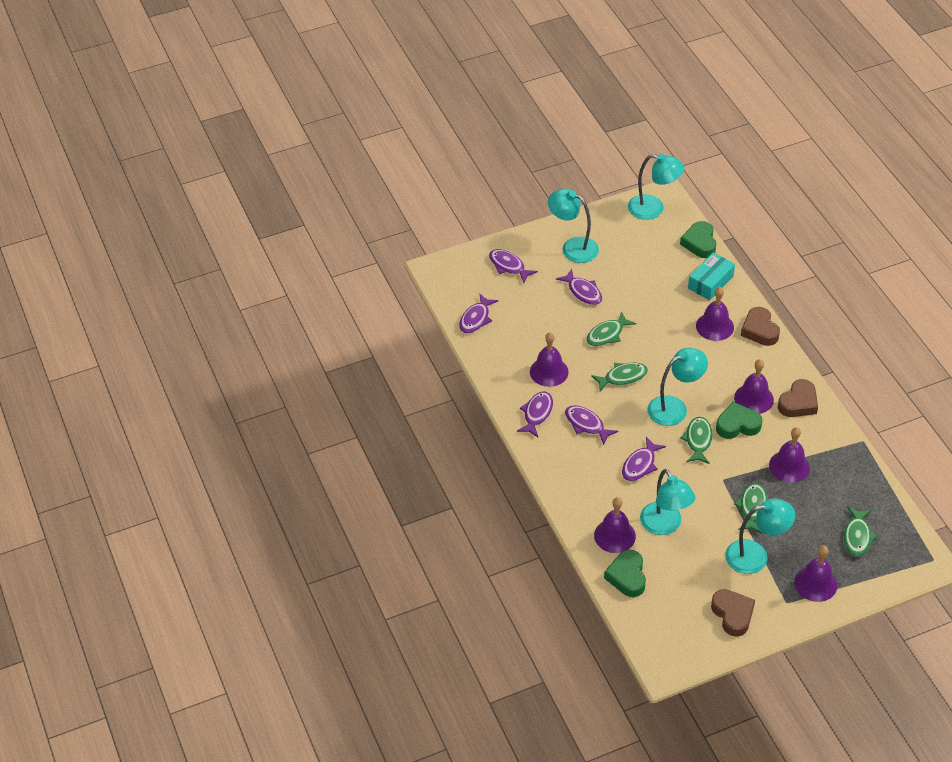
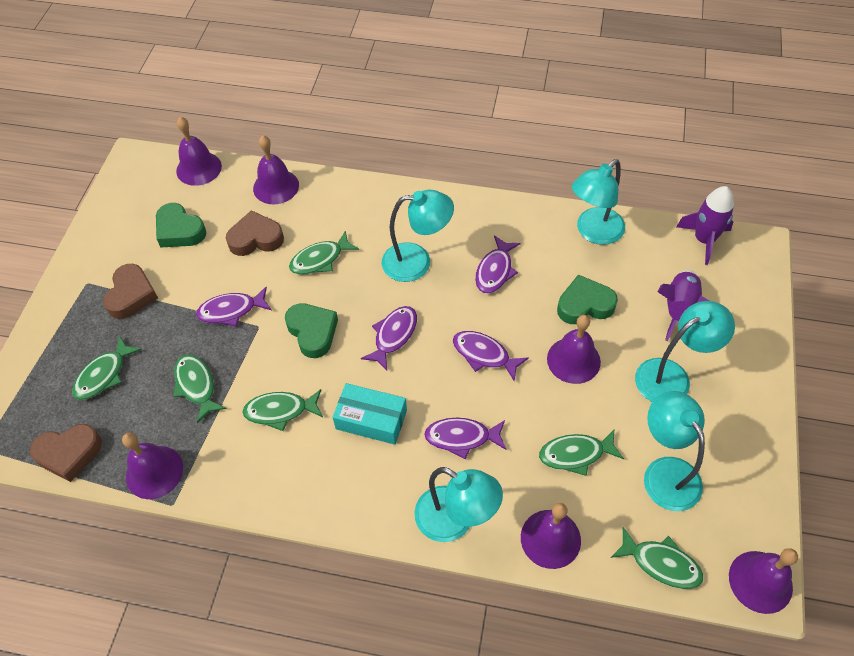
green fish: [586,311,636,346] [591,363,648,391] [680,417,713,464] [734,483,768,534] [844,506,877,557] = 5 -> [72,335,142,400] [173,354,227,423] [242,389,323,431] [289,231,359,275] [539,430,624,476] [611,527,703,589] = 6
purple fish: [459,293,498,333] [489,249,538,283] [517,391,553,437] [556,269,602,305] [565,406,618,445] [622,437,666,481] = 6 -> [196,286,272,327] [361,306,417,371] [424,418,506,459] [453,331,529,381] [475,235,521,293] = 5
purple rocket: none = 0 -> [657,270,709,341] [676,186,734,265] = 2

